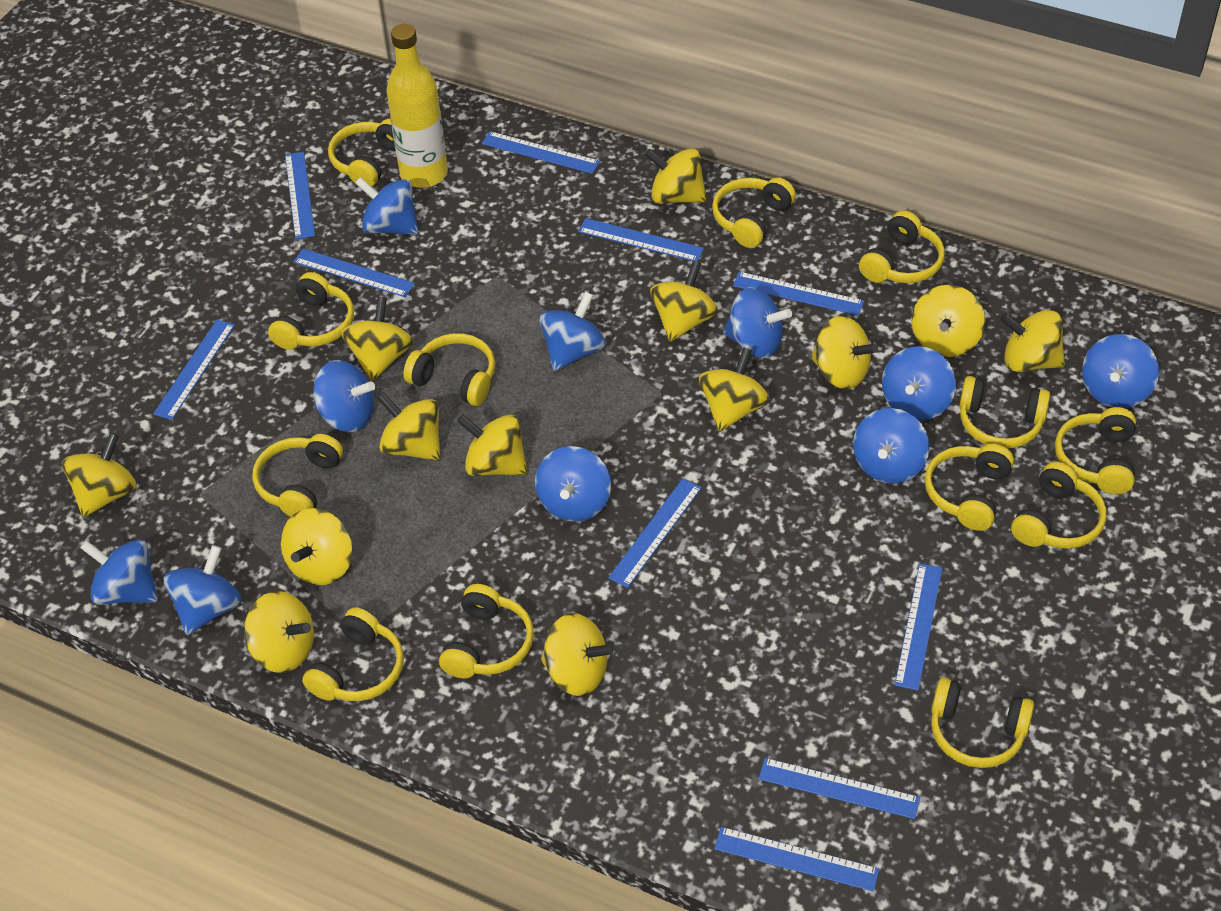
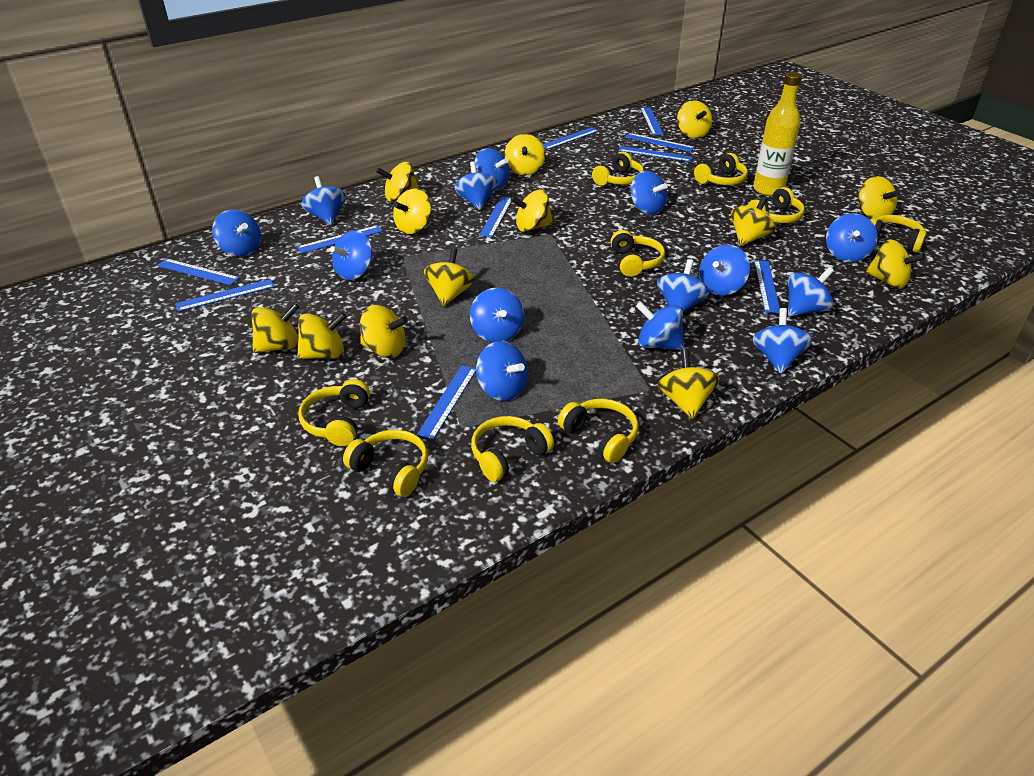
blue spinning top: [80,539,158,605] [164,545,241,635] [313,360,375,432] [355,177,418,235] [535,446,611,521] [539,292,606,371] [723,287,792,358] [853,408,930,483] [882,346,956,420] [1082,334,1159,408] = 10 -> [212,210,261,257] [301,176,346,225] [330,231,372,280] [454,162,498,210] [470,288,524,342] [474,148,510,189] [476,341,528,401] [630,171,667,215] [636,302,684,350] [657,259,709,313] [699,245,750,295] [752,308,813,374] [788,267,834,316] [826,213,878,262] = 14
yellow headphones: [252,434,343,517] [268,272,354,350] [302,607,404,701] [328,119,395,187] [403,333,495,406] [439,584,534,678] [712,177,796,248] [859,210,945,283] [925,444,1014,531] [931,677,1034,768] [959,376,1050,449] [1011,462,1106,549] [1055,407,1136,494] = 13 -> [298,379,370,446] [343,430,428,497] [471,416,554,482] [558,399,639,463] [592,152,644,186] [610,230,665,277] [694,153,748,185] [747,187,805,223] [871,215,927,253] = 9

